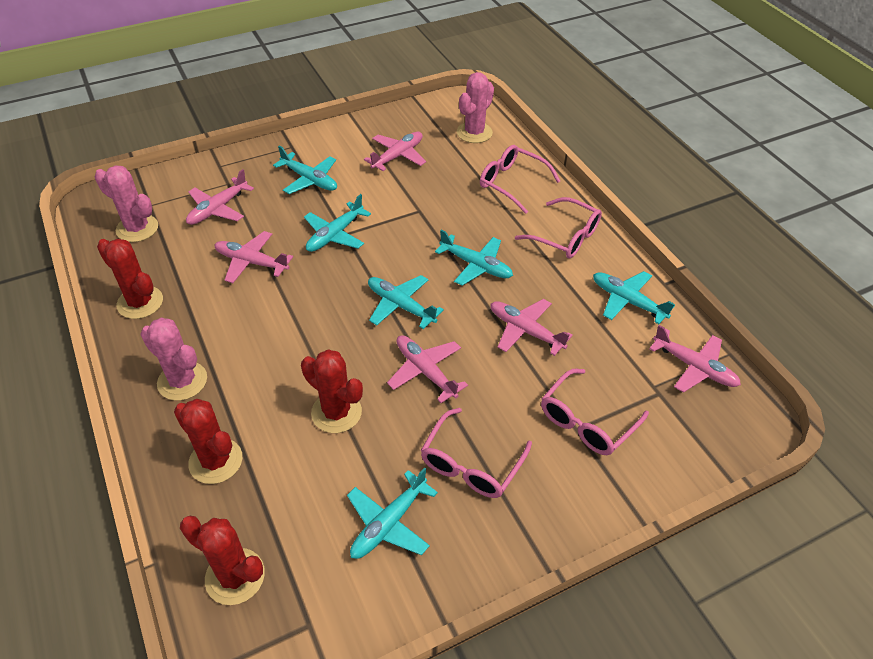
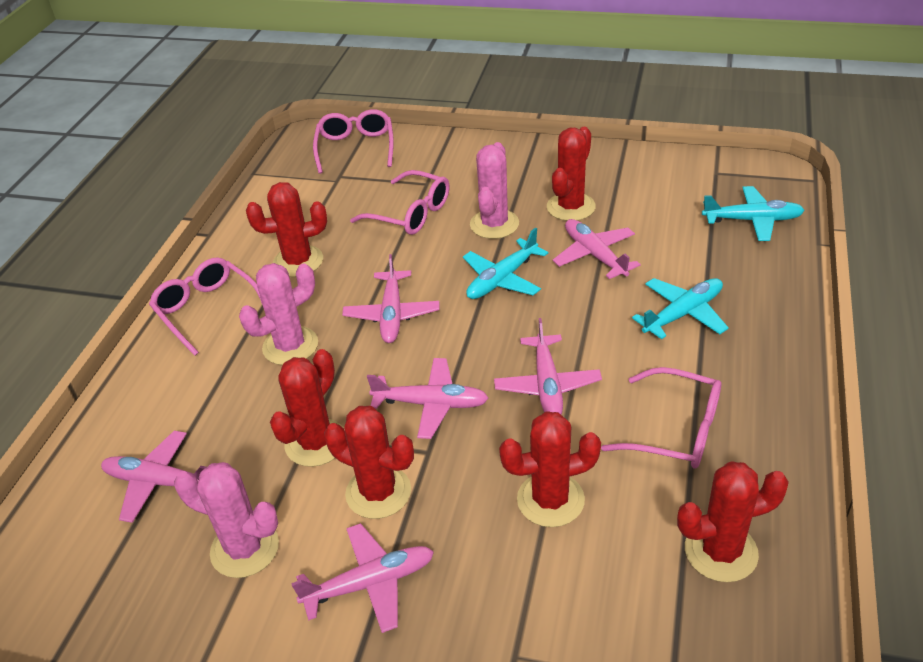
red cactus: [97,239,163,319] [174,399,242,484] [180,516,265,605] [301,349,363,433] = 4 -> [246,182,327,277] [270,349,342,467] [324,406,414,519] [499,411,601,527] [547,127,596,221] [677,461,789,582] = 6
turquoise plane: [273,146,337,194] [304,194,371,252] [347,467,438,559] [368,275,444,329] [435,230,513,286] [593,271,675,324] = 6 -> [463,227,548,299] [632,278,729,339] [702,186,805,241] = 3

